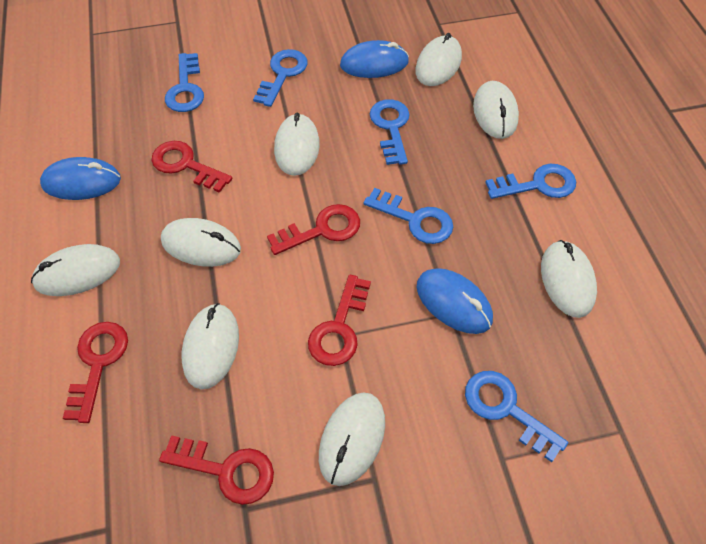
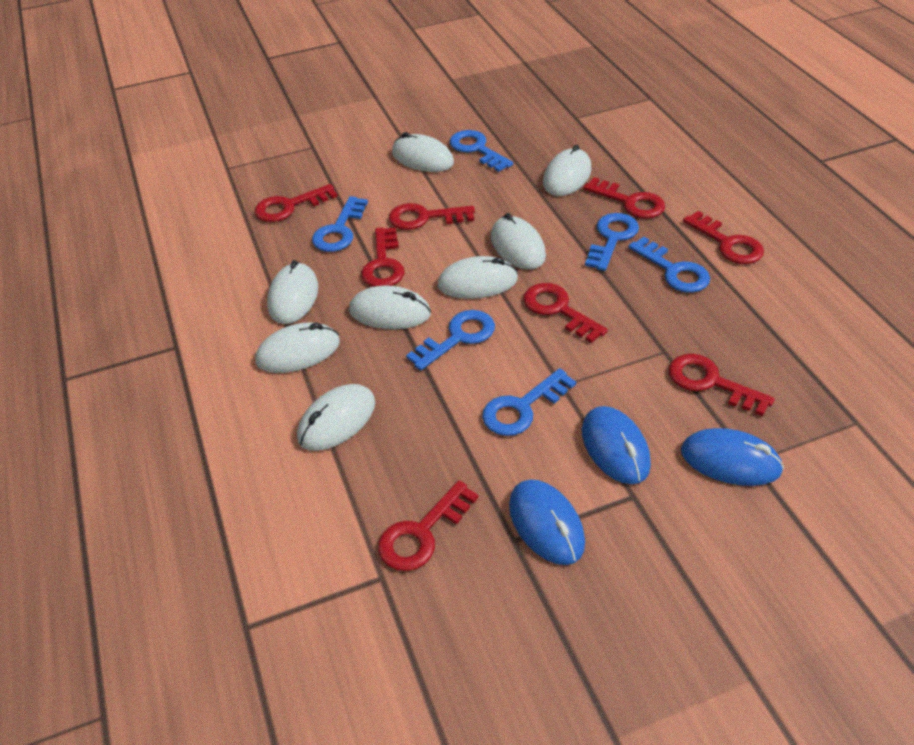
red key: [63,322,128,423] [151,141,233,193] [159,435,274,505] [267,204,360,255] [308,275,371,366] = 5 -> [255,184,338,222] [361,227,405,287] [378,481,479,571] [389,203,475,230] [523,283,608,343] [583,177,665,219] [669,354,775,416] [683,211,764,264] = 8

